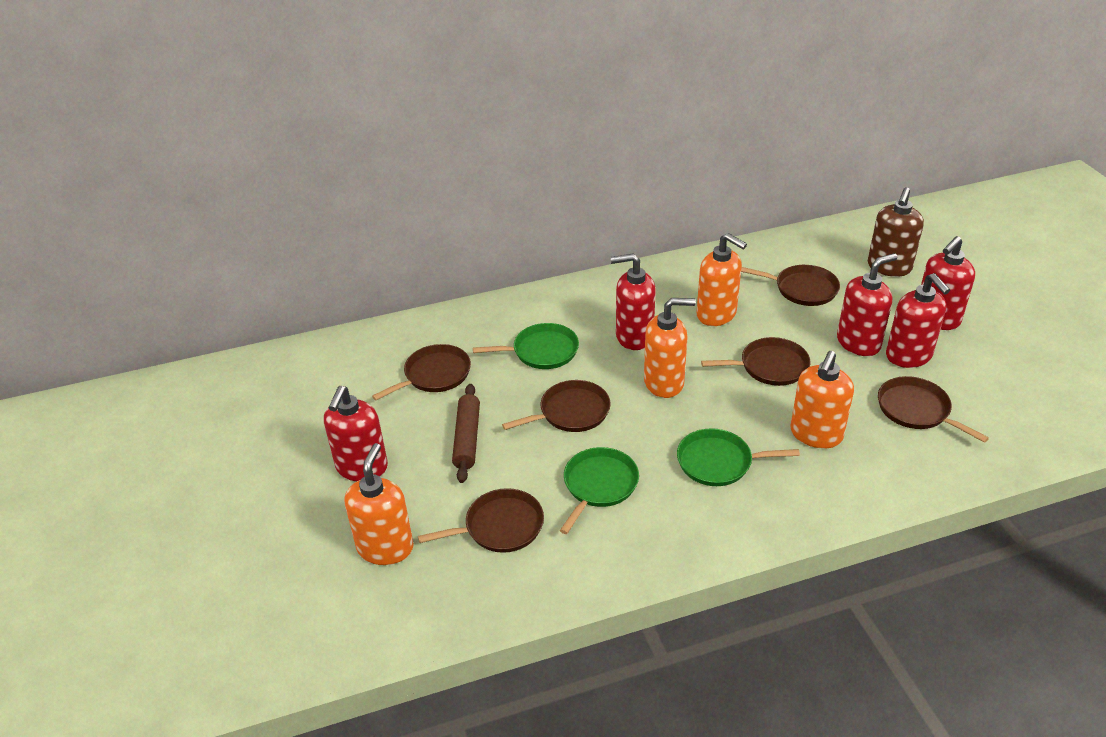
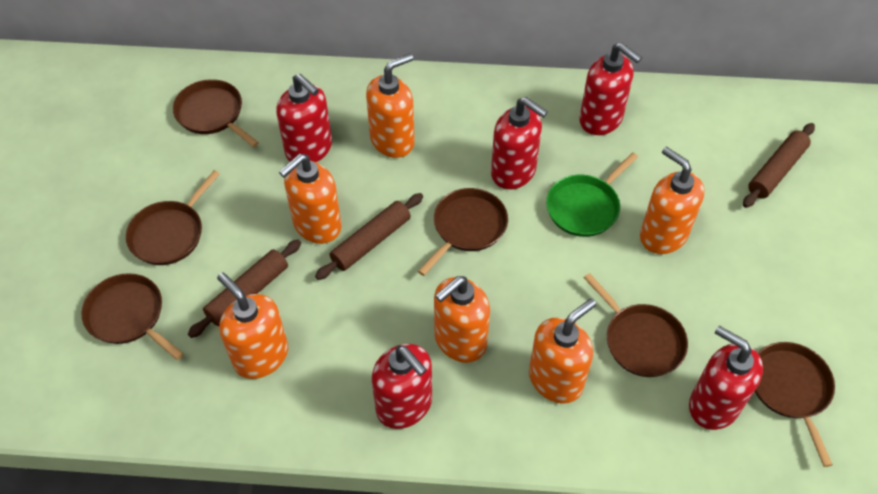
brown rolling pin: [452,384,480,483] = 1 -> [188,240,301,338] [315,193,423,280] [743,123,815,208] = 3
brown soap dispenser: [868,187,924,277] = 1 -> none = 0
green pan: [473,323,579,369] [560,447,639,534] [677,428,800,486] = 3 -> [546,152,638,237] = 1
orange soap dispenser: [345,443,414,565] [644,298,696,398] [696,233,747,326] [790,351,854,448] = 4 -> [217,272,288,379] [279,154,342,244] [366,53,415,158] [434,276,490,363] [529,299,596,404] [640,146,705,254] = 6

